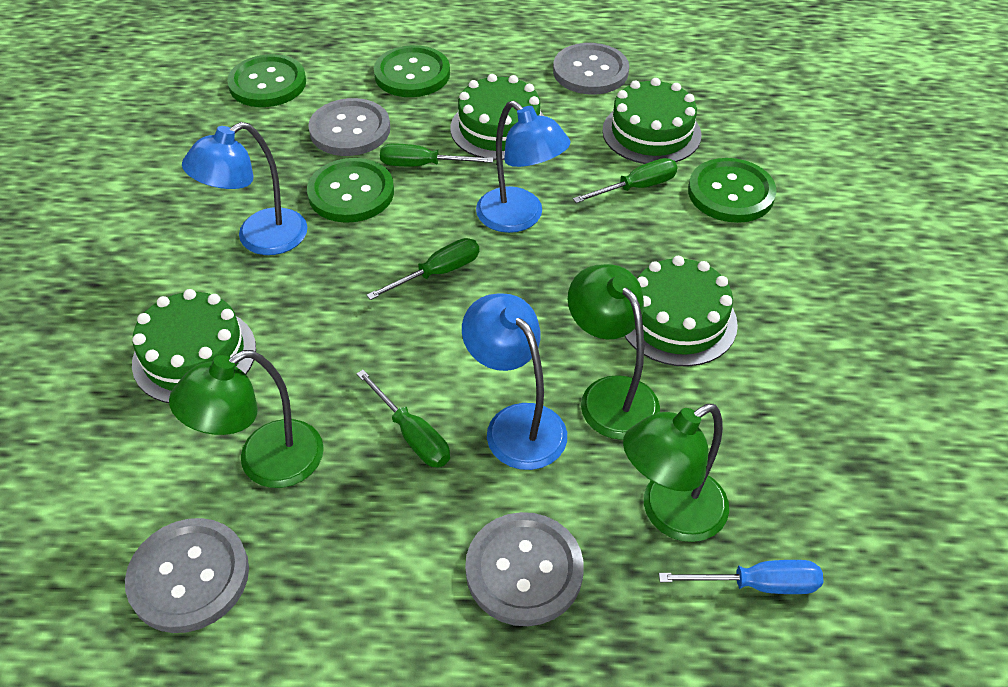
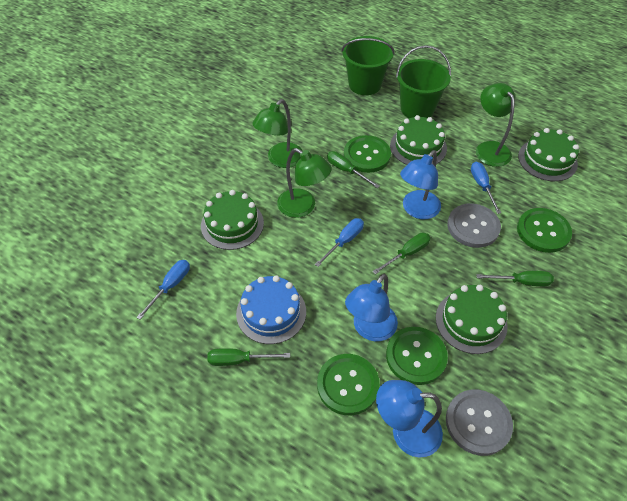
blue cake: none = 0 -> [236,275,306,344] = 1
blue screwdriver: [659,560,823,594] = 1 -> [136,260,190,320] [315,218,364,267] [471,162,501,214] = 3
green bucket: none = 0 -> [341,36,395,95] [396,45,451,118] = 2
grey button: [125,518,249,633] [308,98,390,156] [465,512,584,626] [553,43,629,94] = 4 -> [446,389,513,456] [447,203,501,248] = 2

